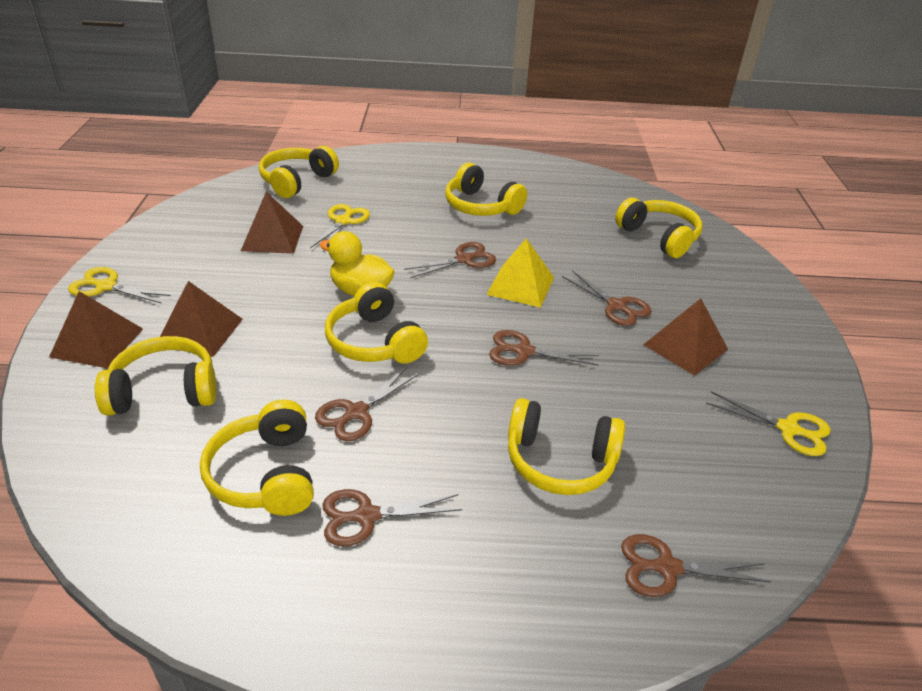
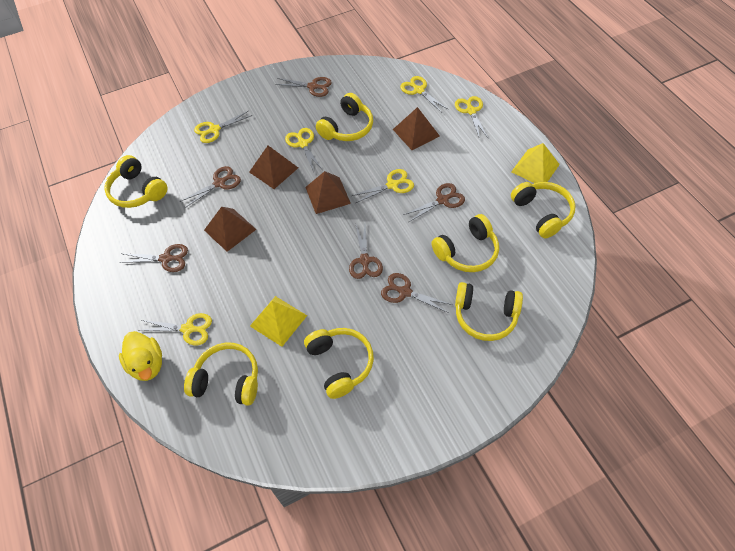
yellow pyramid: [486,238,554,308] = 1 -> [250,296,307,347] [511,143,560,183] = 2
yellow scissors: [68,267,171,304] [310,204,370,251] [706,391,831,456] = 3 -> [139,313,212,345] [194,111,252,143] [285,128,322,172] [352,169,414,203] [400,76,448,113] [455,96,488,139] = 6

